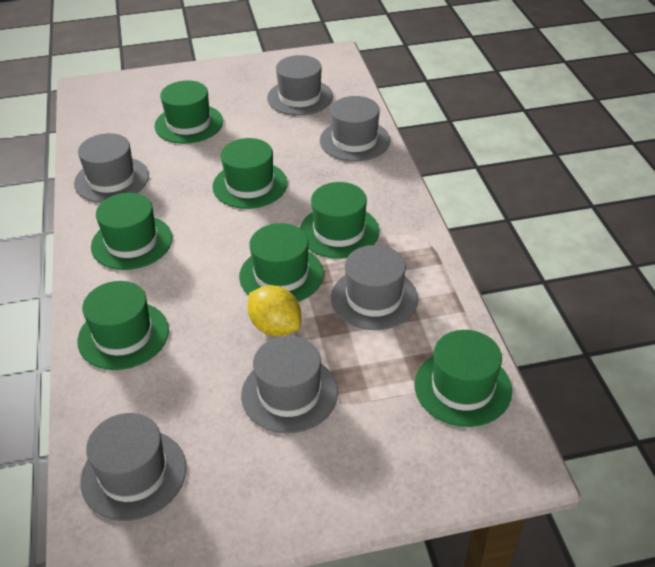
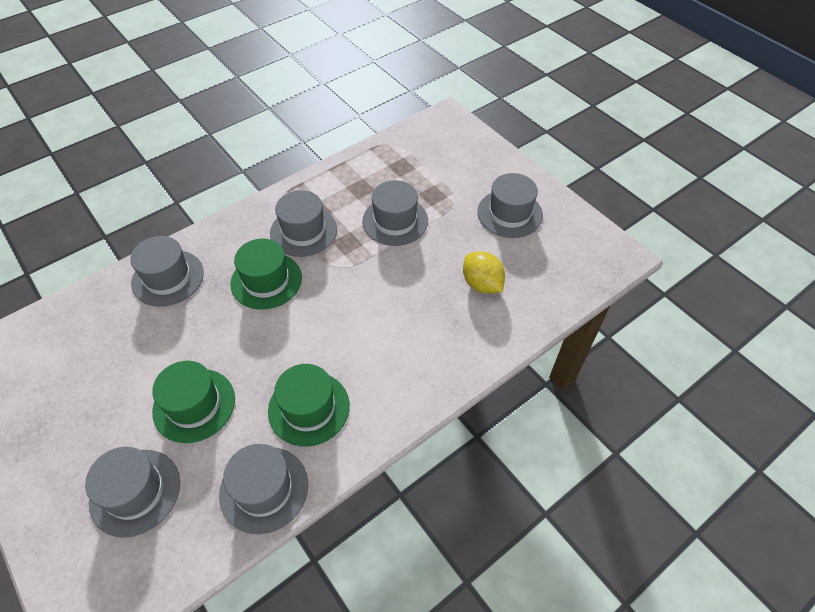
green hat: [77,281,169,370] [91,193,172,270] [154,80,223,144] [212,138,288,209] [239,223,324,302] [300,182,379,259] [414,330,512,427] = 7 -> [152,361,235,443] [230,239,302,310] [268,364,350,447] = 3

